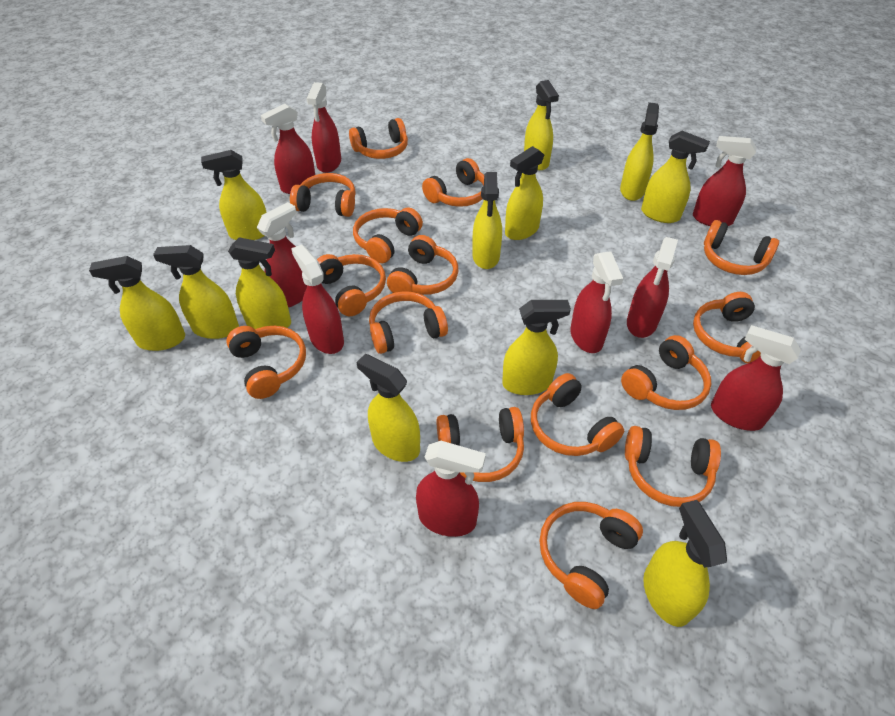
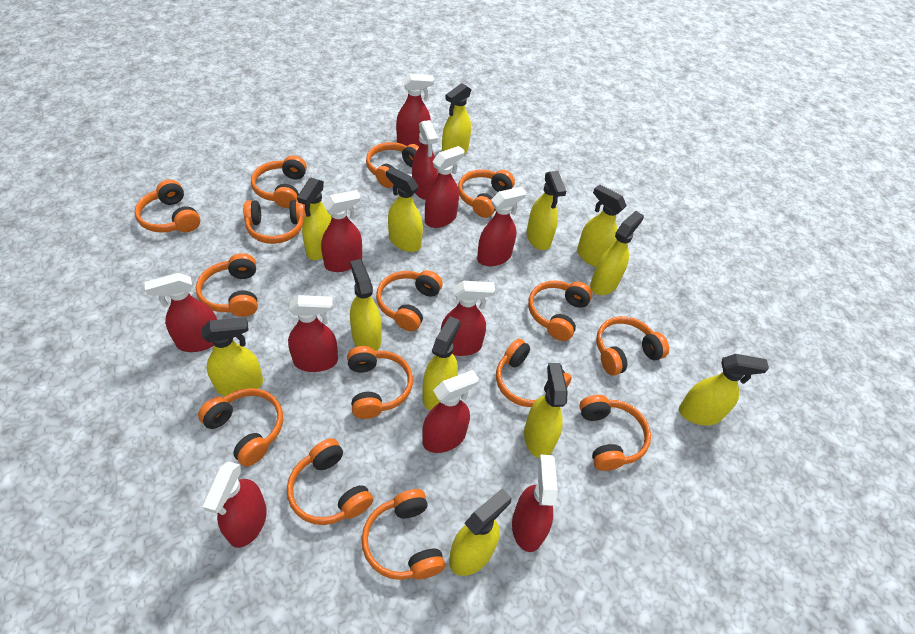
red spray bottle: [257,202,307,307] [261,104,315,194] [291,244,344,354] [307,82,341,173] [416,441,486,537] [570,251,623,353] [627,237,678,338] [693,136,756,226] [711,325,801,431] = 9 -> [144,273,217,352] [202,461,267,548] [288,295,338,372] [321,190,362,272] [396,74,434,146] [412,120,438,200] [422,370,479,453] [425,146,465,228] [441,281,495,356] [477,187,526,266] [512,455,558,552] = 11

